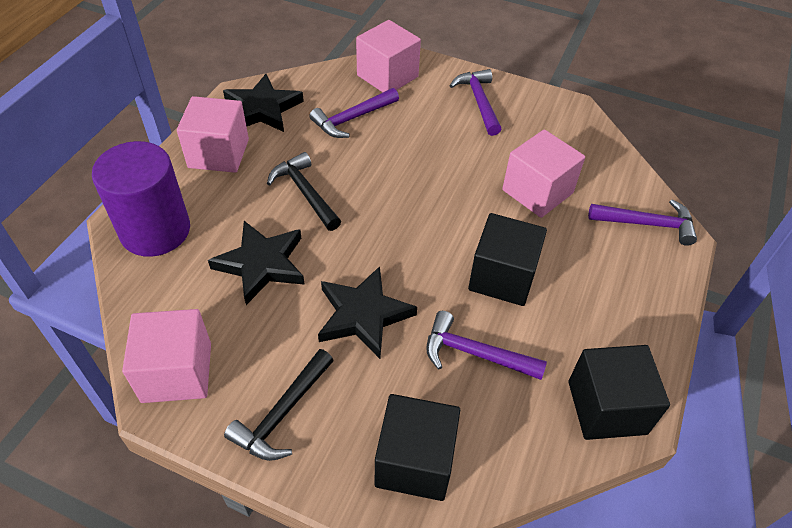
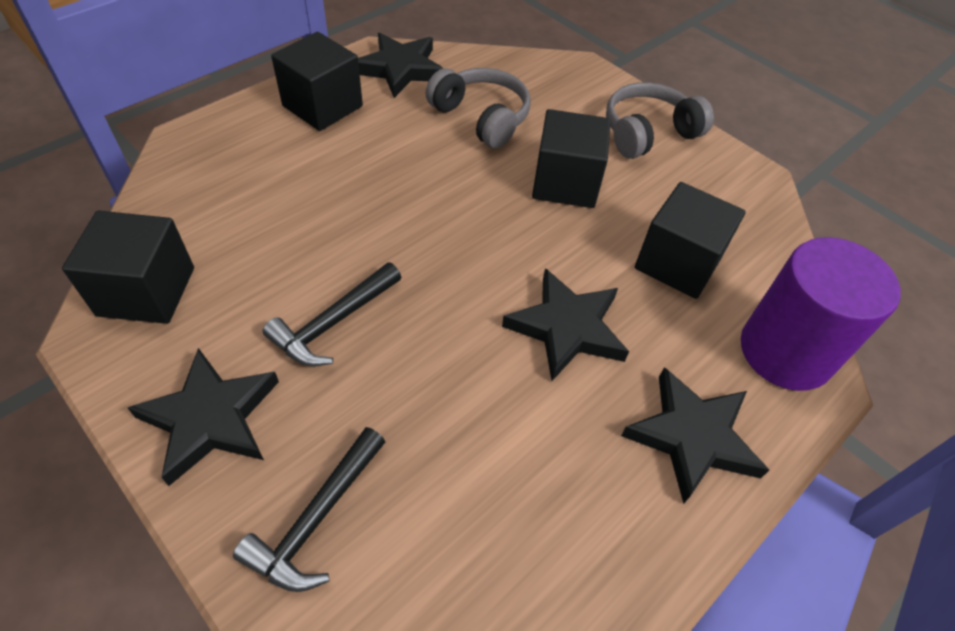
black cube: [375,394,460,501] [468,213,547,306] [568,345,670,440] = 3 -> [62,211,194,324] [271,32,363,131] [532,109,611,208] [635,182,746,299] = 4
black star: [208,221,305,305] [223,74,304,132] [318,266,417,359] = 3 -> [128,348,279,486] [358,33,444,98] [502,268,629,381] [621,367,769,504] = 4
grey headphones: none = 0 -> [425,68,531,149] [606,82,714,159] = 2
pink cube: [122,309,211,403] [177,96,249,173] [356,20,421,92] [502,129,585,218] = 4 -> none = 0
purple hammer: [309,88,399,138] [426,311,547,380] [450,69,501,136] [588,199,697,246] = 4 -> none = 0

